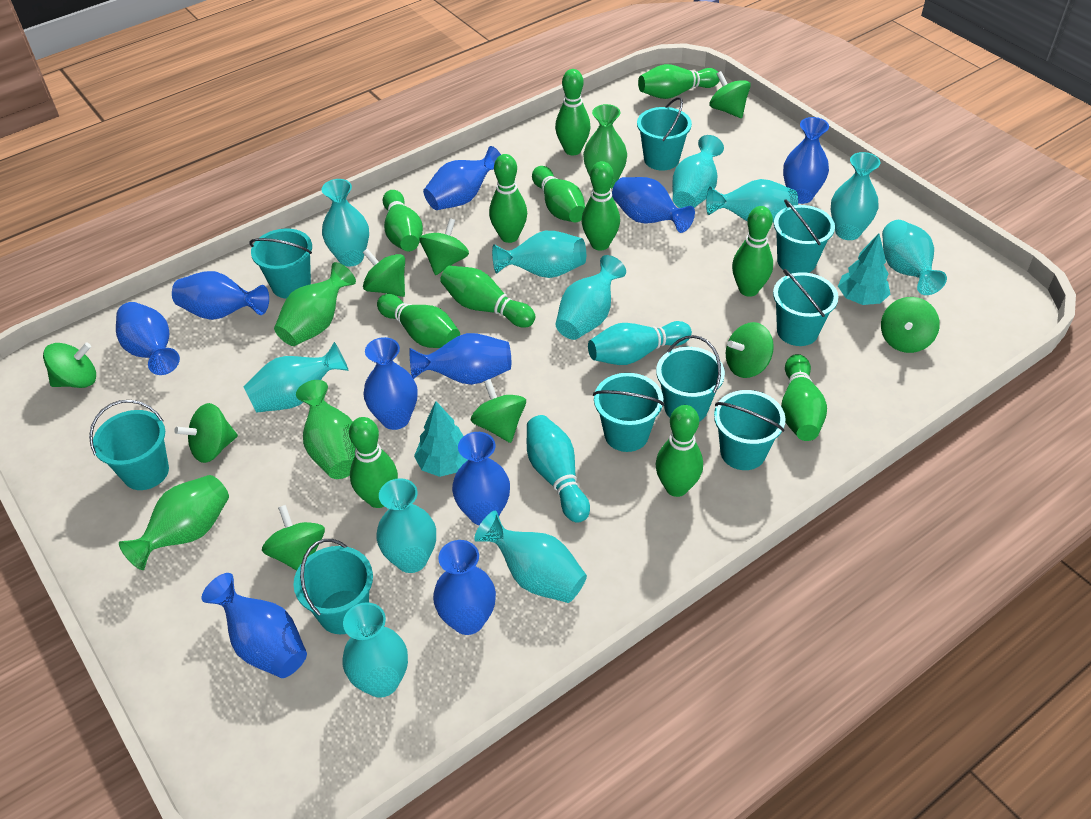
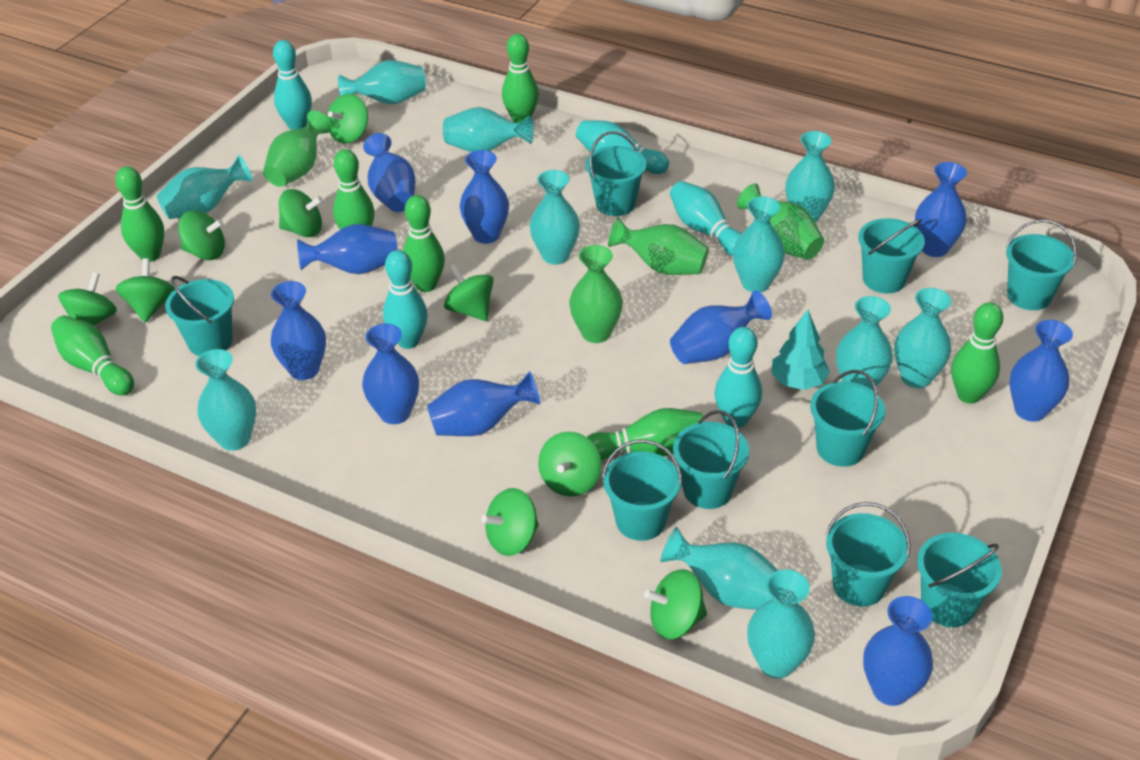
green bowling pin: [349,417,398,508] [377,294,460,348] [383,190,423,251] [440,266,536,328] [489,154,527,243] [532,166,585,222] [555,69,591,156] [582,161,620,251] [638,64,720,99] [656,405,703,497] [732,206,773,297] [781,354,827,441] = 12 -> [51,316,134,396] [115,166,164,262] [333,149,374,230] [403,195,445,292] [502,34,539,123] [587,408,704,461] [951,302,1003,404] = 7
turquoise bowling pin: [527,415,590,523] [588,321,692,365] = 2 -> [273,40,312,130] [383,250,428,349] [576,120,669,174] [670,181,742,256] [714,327,762,428] = 5
turquoise tree: [414,402,467,477] [838,233,890,305] = 2 -> [771,310,830,390] = 1

